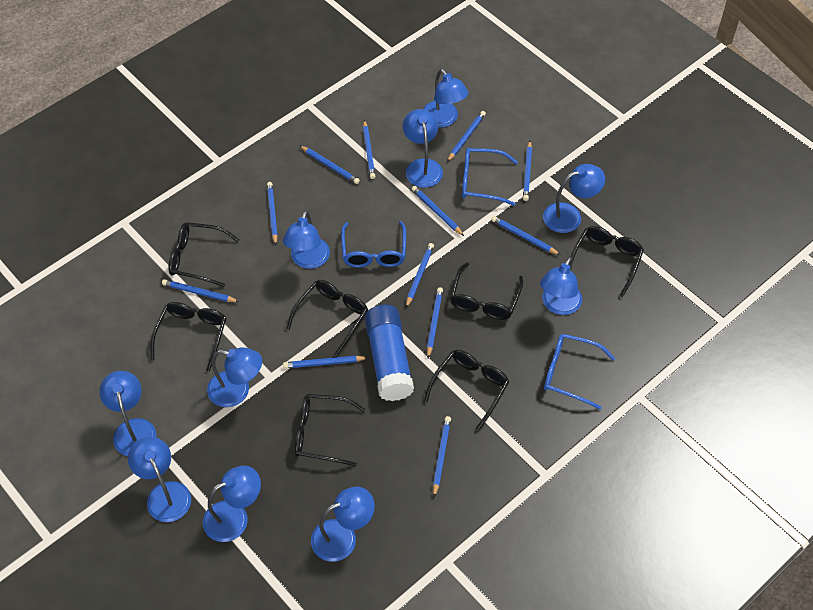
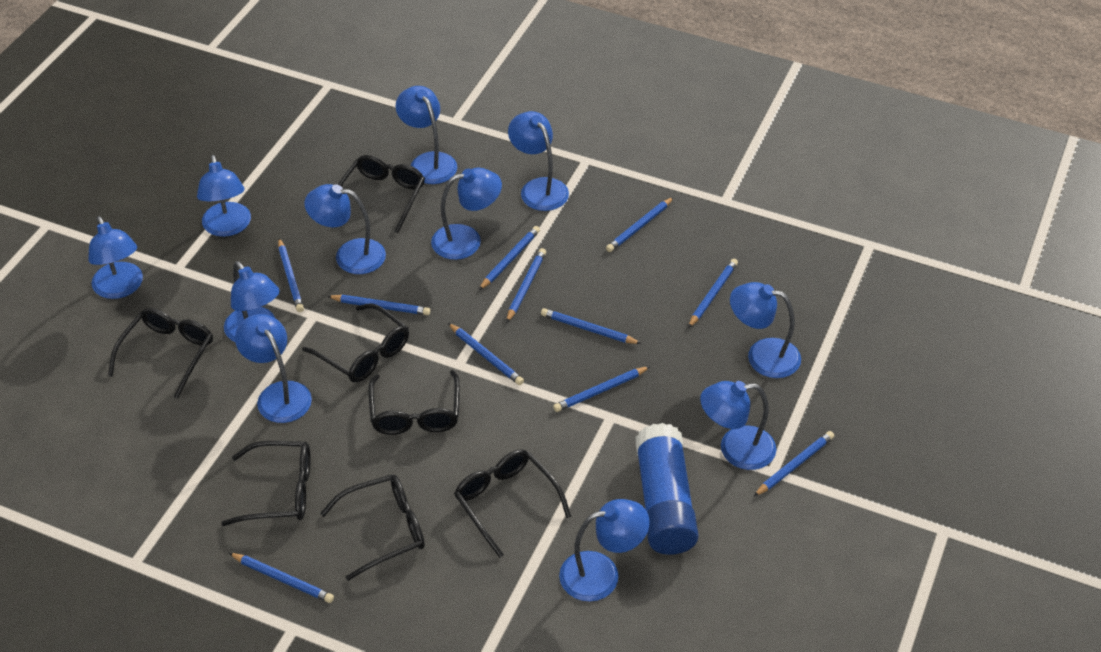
blue glasses: [341,221,406,268] [462,148,518,206] [544,334,616,410] = 3 -> none = 0
blue lamp: [99,371,156,456] [128,436,191,522] [203,465,261,542] [207,347,262,407] [283,210,330,269] [311,487,375,562] [403,109,443,188] [423,69,469,128] [540,257,582,315] [543,164,605,233] = 10 -> [88,216,143,299] [197,155,251,237] [224,261,280,342] [235,314,312,423] [304,184,386,274] [396,86,457,184] [431,167,502,260] [508,111,569,211] [559,499,649,602] [700,381,776,470] [730,282,801,378] = 11
blue pencil: [162,279,239,302] [267,182,278,245] [283,356,368,369] [299,145,360,184] [363,120,376,179] [406,243,434,308] [412,186,464,236] [427,287,443,358] [433,416,451,497] [447,111,486,162] [491,216,560,255] [523,141,532,201] = 12 -> [229,553,334,603] [278,238,304,312] [327,295,430,315] [448,323,524,385] [479,226,540,290] [506,248,546,323] [541,308,641,344] [553,366,650,412] [606,197,674,252] [688,259,738,328] [754,431,834,496] = 11

